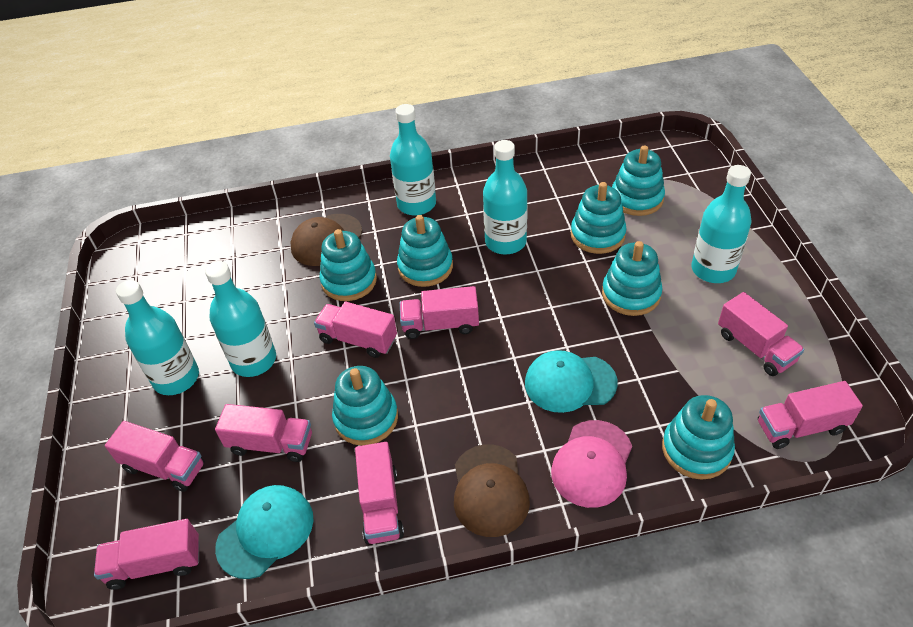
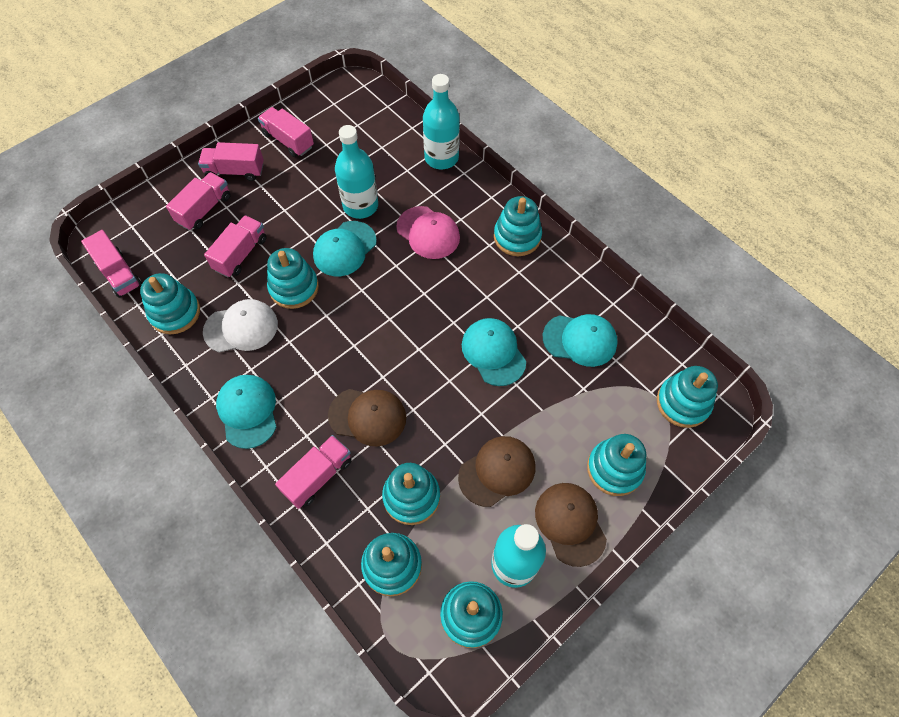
brown cap: [291,214,362,266] [454,444,530,537] = 2 -> [328,389,406,446] [458,436,535,507] [535,483,607,567] = 3
pink truck: [94,519,199,590] [105,421,205,492] [215,404,312,462] [314,302,397,358] [355,442,404,544] [400,286,479,339] [718,292,804,376] [758,381,863,449] = 8 -> [81,230,142,298] [166,172,231,231] [198,142,264,181] [204,215,267,278] [258,107,314,157] [275,435,352,509] = 6
turquoise bottle: [116,280,199,395] [205,261,276,377] [390,104,436,216] [483,140,528,254] [691,165,752,283] = 5 -> [335,125,378,219] [423,74,460,169] [491,524,546,588] = 3
turquoise cap: [215,485,313,579] [525,350,618,413] = 2 -> [216,375,277,449] [313,221,377,276] [462,318,526,386] [543,314,618,367] = 4
turquoise stacking toy: [320,229,377,301] [332,366,398,446] [397,215,453,287] [571,182,626,254] [602,241,662,316] [612,145,665,216] [662,395,735,480] = 7 -> [140,273,200,334] [267,248,319,309] [361,533,422,596] [382,463,440,525] [440,581,503,648] [494,196,542,256] [587,434,646,496] [657,366,718,428] = 8
white cap: none = 0 -> [203,299,278,353] = 1

